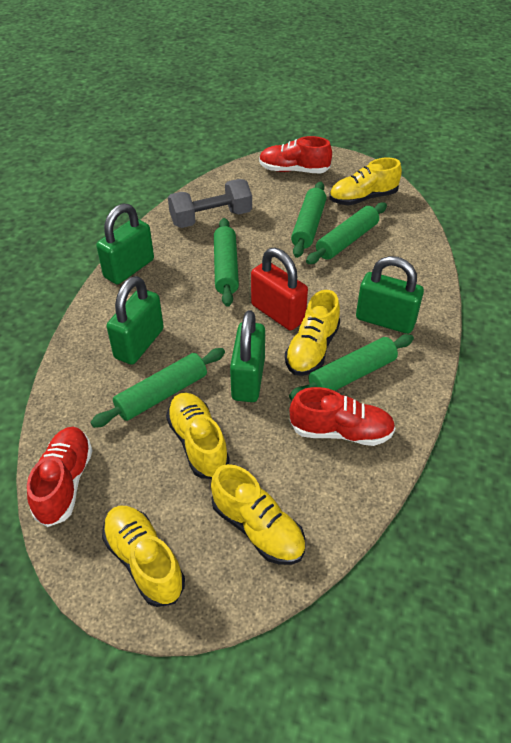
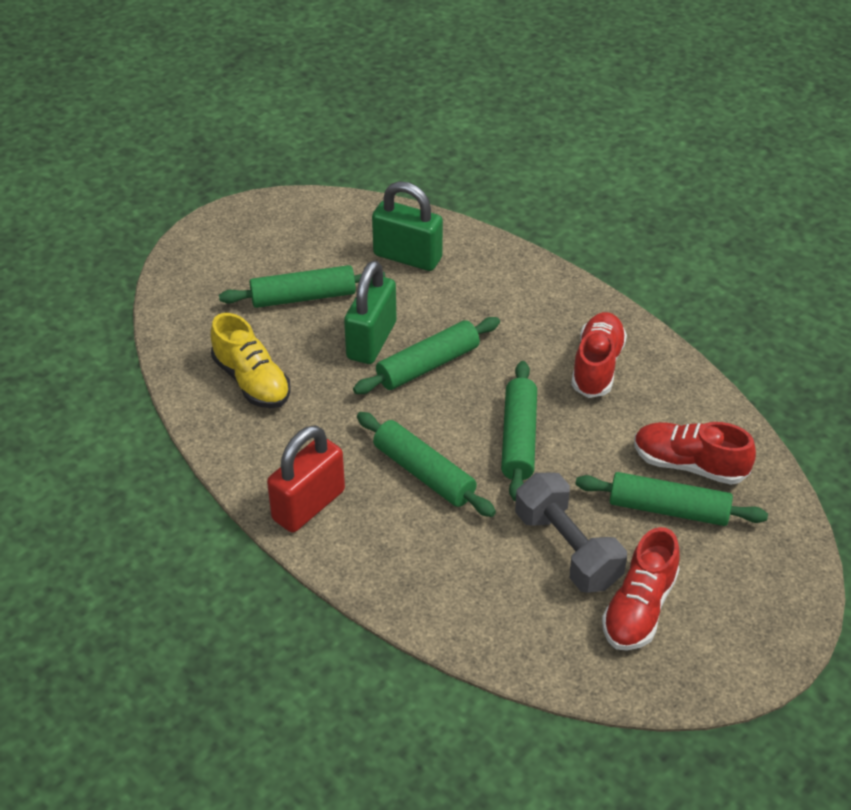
green padlock: [96,203,154,284] [107,276,164,365] [230,310,265,402] [356,256,424,334] = 4 -> [344,260,396,364] [372,181,443,271] = 2
yellow shoe: [102,506,185,607] [166,393,230,479] [211,464,305,565] [285,290,340,376] [329,157,402,205] = 5 -> [211,313,291,408] = 1

